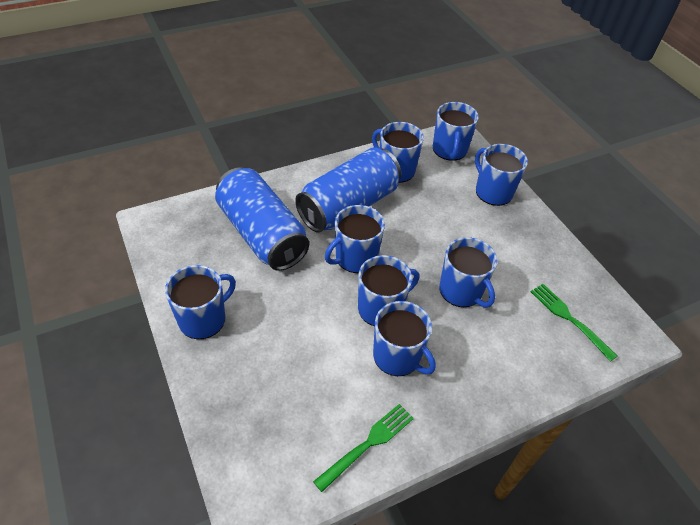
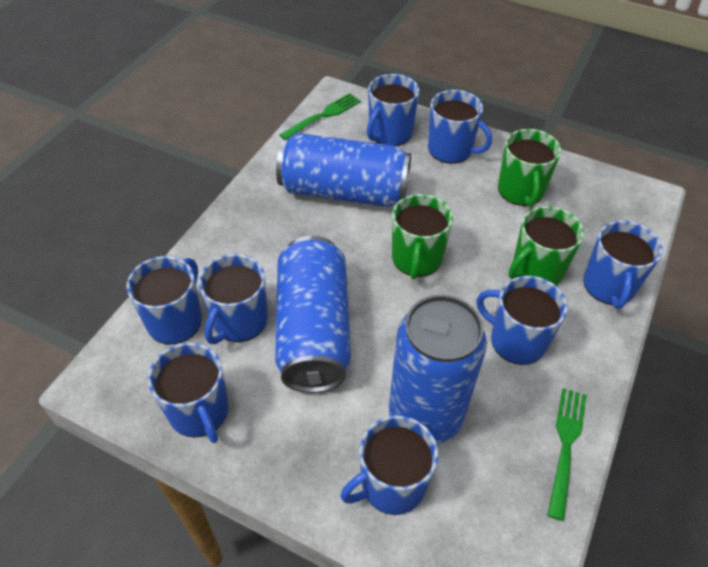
blue can: [215,168,309,271] [295,147,401,233] = 2 -> [275,236,351,393] [276,133,411,207] [389,295,487,444] = 3
green mug: none = 0 -> [392,194,453,280] [498,129,561,207] [509,206,584,286] = 3

